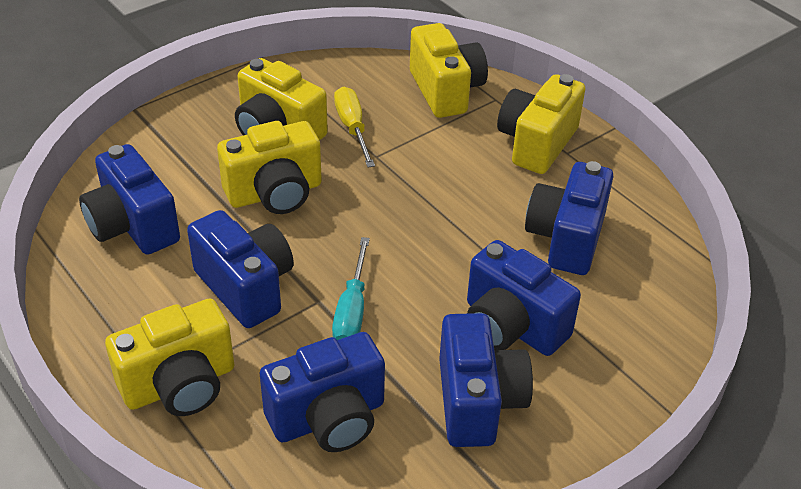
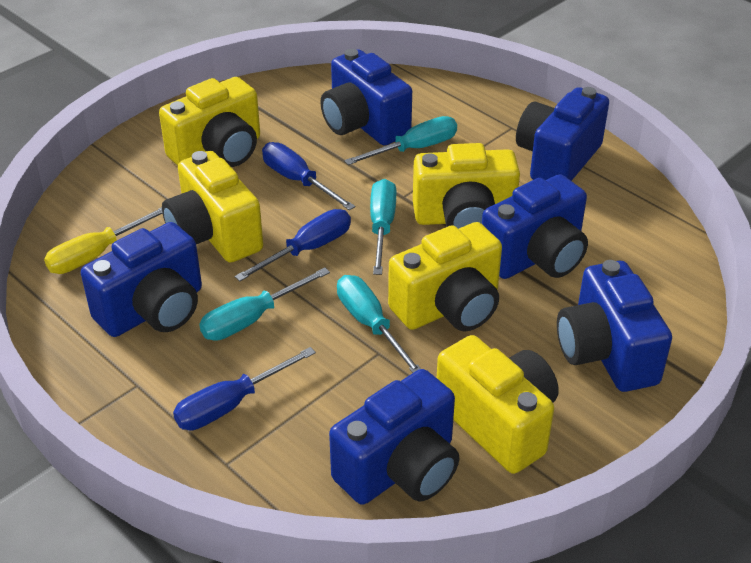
blue screwdriver: none = 0 -> [173,347,316,430] [235,209,351,281] [262,142,355,210] = 3
turquoise screwdriver: [332,237,370,340] = 1 -> [199,268,330,341] [337,275,421,373] [344,116,457,165] [370,179,396,275] = 4

